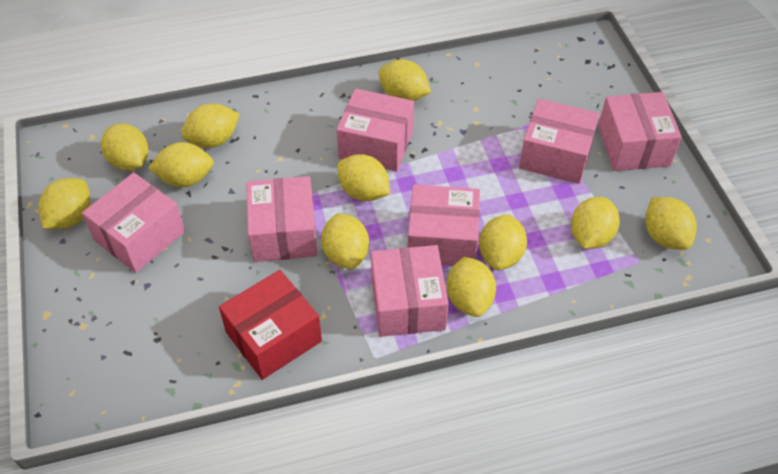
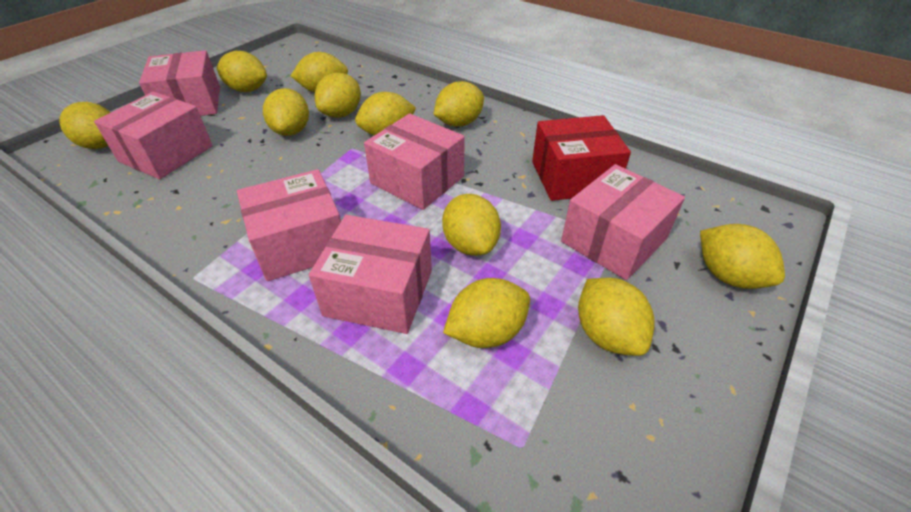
pink box: [82,173,185,273] [246,176,317,262] [337,88,414,172] [371,245,449,337] [408,184,480,266] [519,99,600,184] [598,92,682,171] = 7 -> [94,92,213,179] [139,50,220,116] [237,169,341,281] [309,215,432,334] [364,114,465,210] [561,164,685,280] = 6

